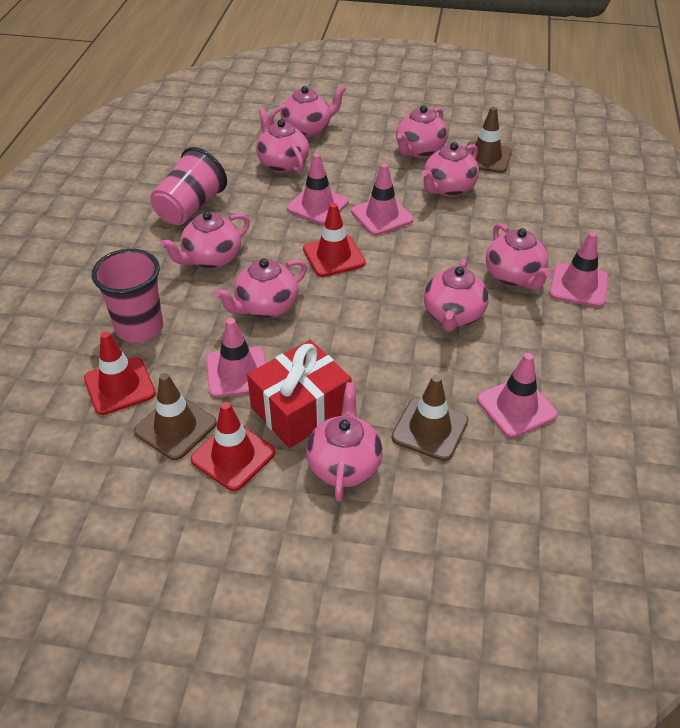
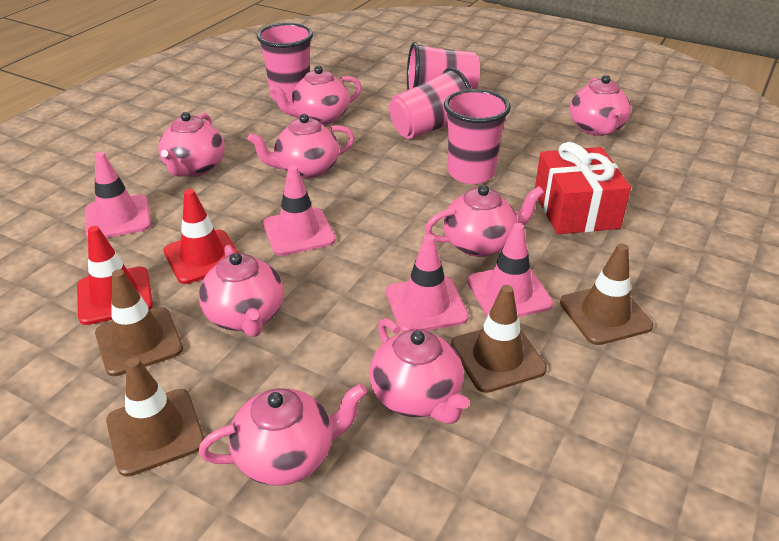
brown traffic cone: [134,373,217,460] [392,375,468,461] [467,107,512,173] = 3 -> [95,269,183,376] [106,357,205,477] [451,285,547,393] [560,243,653,345] = 4
pink cup: [92,249,163,343] [150,147,227,225] = 2 -> [257,23,313,102] [389,67,471,139] [407,42,480,90] [444,89,511,184] = 4
pink teapot: [161,211,250,269] [215,259,307,318] [256,108,309,173] [269,85,346,138] [306,382,383,502] [396,105,448,158] [422,142,479,197] [424,258,489,332] [486,223,551,290] = 9 -> [158,112,225,177] [199,245,284,337] [199,384,367,486] [248,114,355,179] [269,66,362,125] [369,318,469,424] [425,185,544,257] [570,75,631,136] = 8
pink traffic cone: [206,318,266,398] [287,153,349,225] [351,163,413,235] [477,353,558,438] [549,232,608,307] = 5 -> [85,152,151,238] [263,165,336,256] [386,234,469,332] [467,223,553,317] = 4
red traffic cone: [84,332,156,415] [191,402,275,491] [303,203,365,277] = 3 -> [77,226,153,325] [163,189,239,284] = 2

